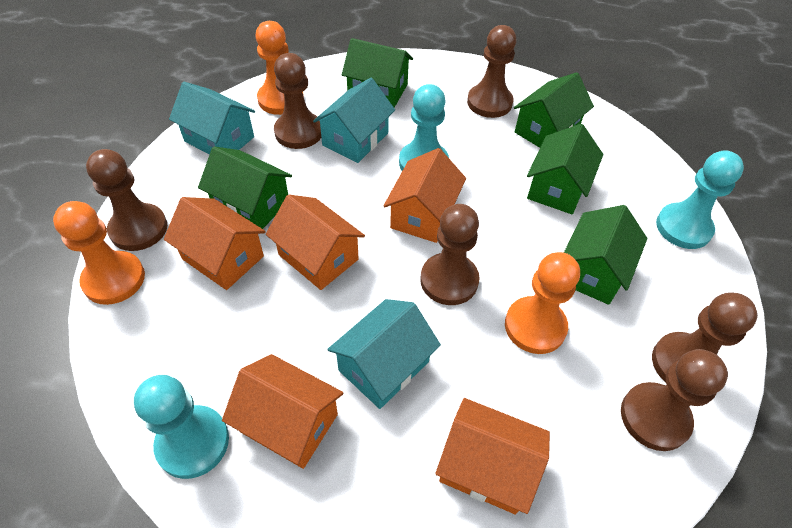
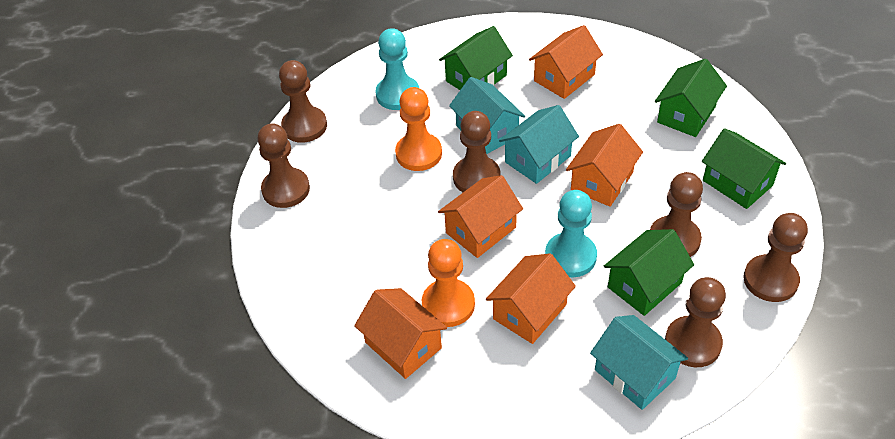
green house: [198,146,292,229] [342,38,413,108] [514,72,594,148] [527,124,603,214] [564,205,647,305] = 5 -> [439,26,513,90] [604,229,694,316] [655,59,727,137] [702,128,786,209] = 4
orange pawn: [53,201,145,305] [255,21,304,115] [505,252,580,354] = 3 -> [395,87,442,171] [422,239,475,327] = 2
turquoise pawn: [134,375,229,479] [399,84,449,171] [656,151,744,249] = 3 -> [375,28,419,110] [545,190,597,277] = 2

